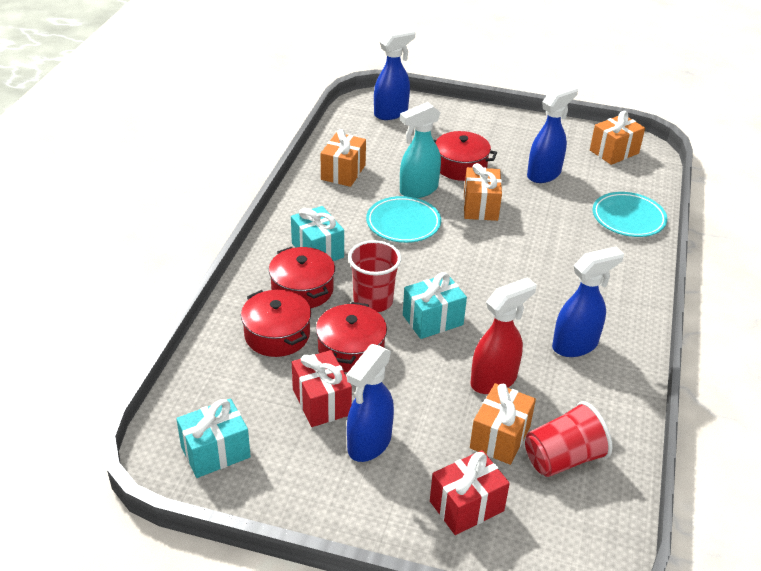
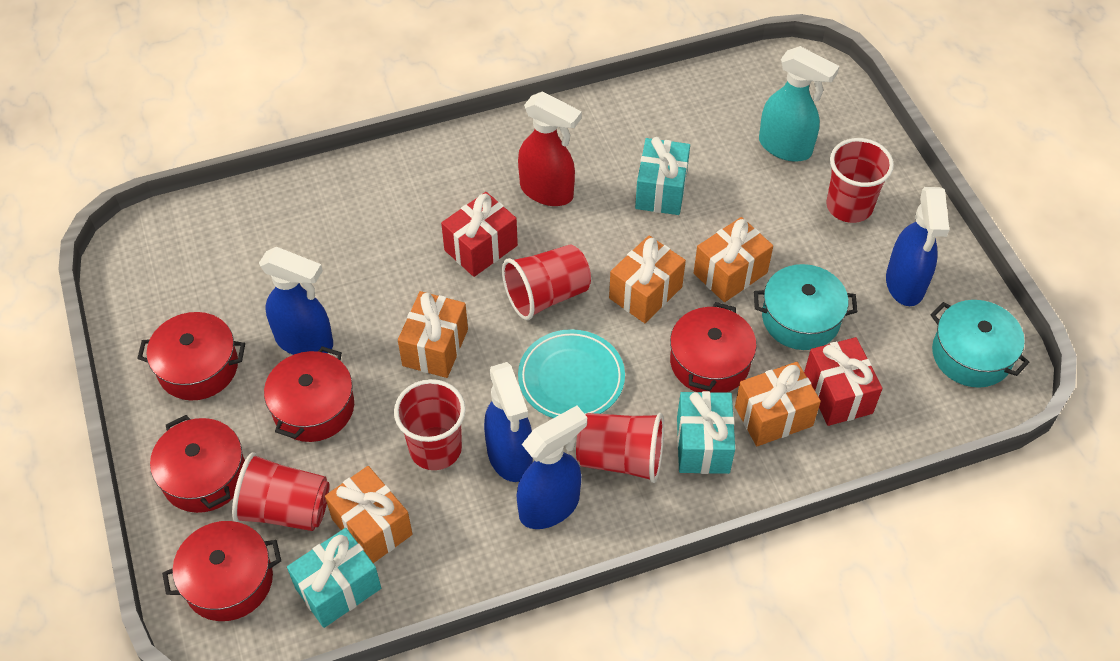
orange gift: [321,129,366,187] [464,163,502,221] [470,383,536,465] [590,111,645,165] = 4 -> [325,466,412,563] [398,291,468,378] [609,236,686,323] [694,217,773,302] [735,362,821,446] = 5
red cup: [348,240,401,312] [525,401,612,477] = 2 -> [232,452,330,531] [394,379,466,470] [502,244,591,320] [576,413,664,483] [826,138,894,223] = 5
red pot: [241,290,311,357] [269,247,335,308] [316,302,387,372] [433,131,497,181] = 4 -> [137,312,245,400] [150,415,245,513] [162,521,281,621] [264,346,354,442] [670,302,757,393] = 5
turquoise plate: [366,196,441,243] [593,192,667,237] = 2 -> [518,329,625,418] = 1
turquoise pot: none = 0 -> [754,264,858,350] [931,300,1030,388] = 2

